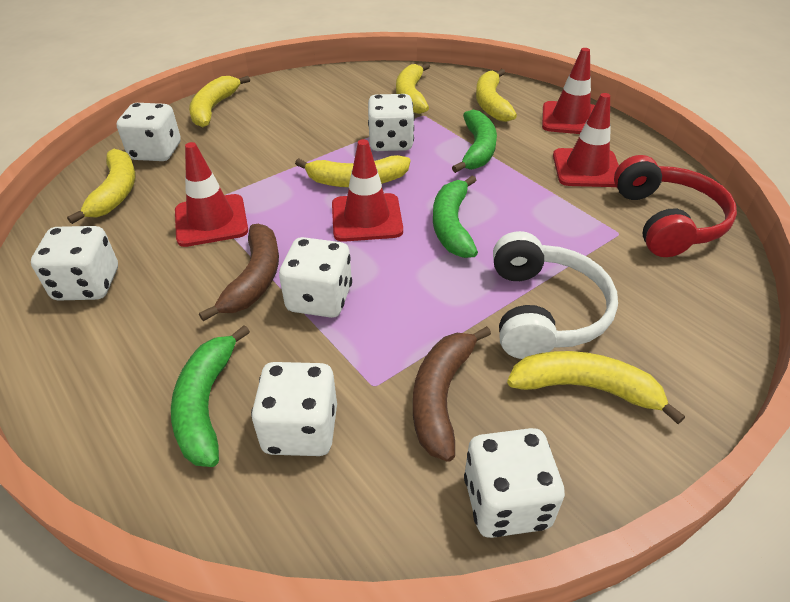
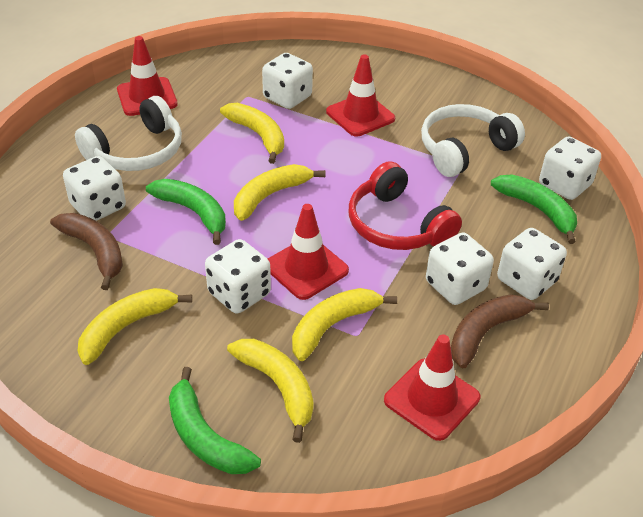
white headphones: [493,231,618,359] = 1 -> [75,96,182,171] [421,104,525,177] = 2
yellow banana: [67,148,135,224] [189,76,250,127] [295,155,410,187] [396,63,430,114] [476,69,517,122] [507,351,685,424] = 6 -> [78,288,192,365] [220,103,284,164] [227,339,314,443] [234,164,325,221] [292,288,397,361] = 5

